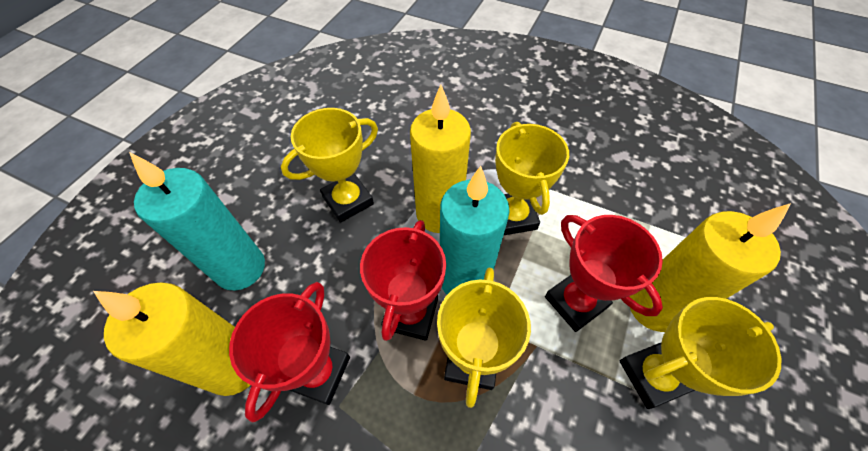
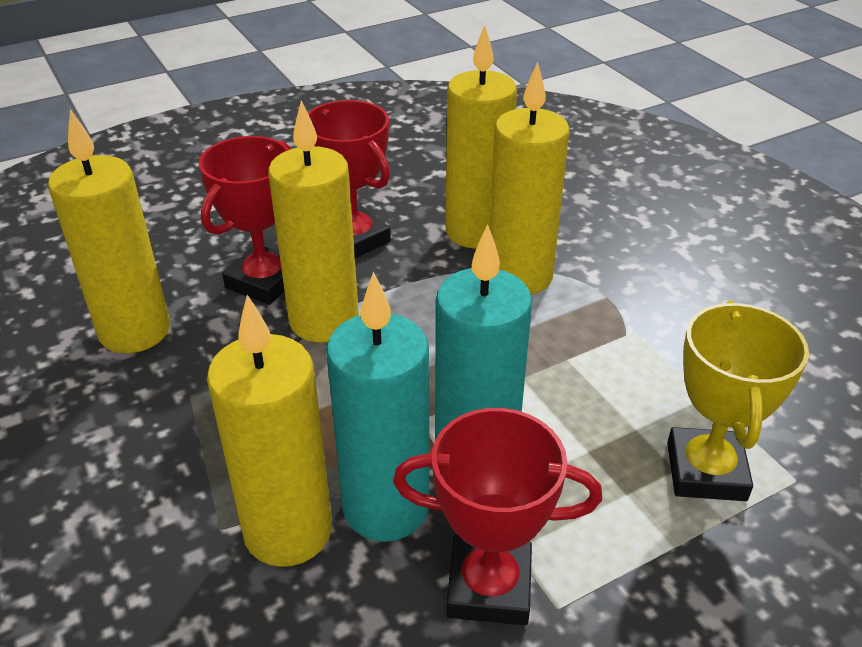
yellow candle: [93,283,250,396] [410,85,471,233] [629,203,791,332] = 3 -> [48,109,170,353] [207,295,332,567] [268,101,359,343] [446,25,517,249] [489,62,570,295] = 5
yellow trophy: [281,108,378,223] [437,268,531,408] [495,122,569,236] [620,297,781,409] = 4 -> [667,301,809,501] = 1

